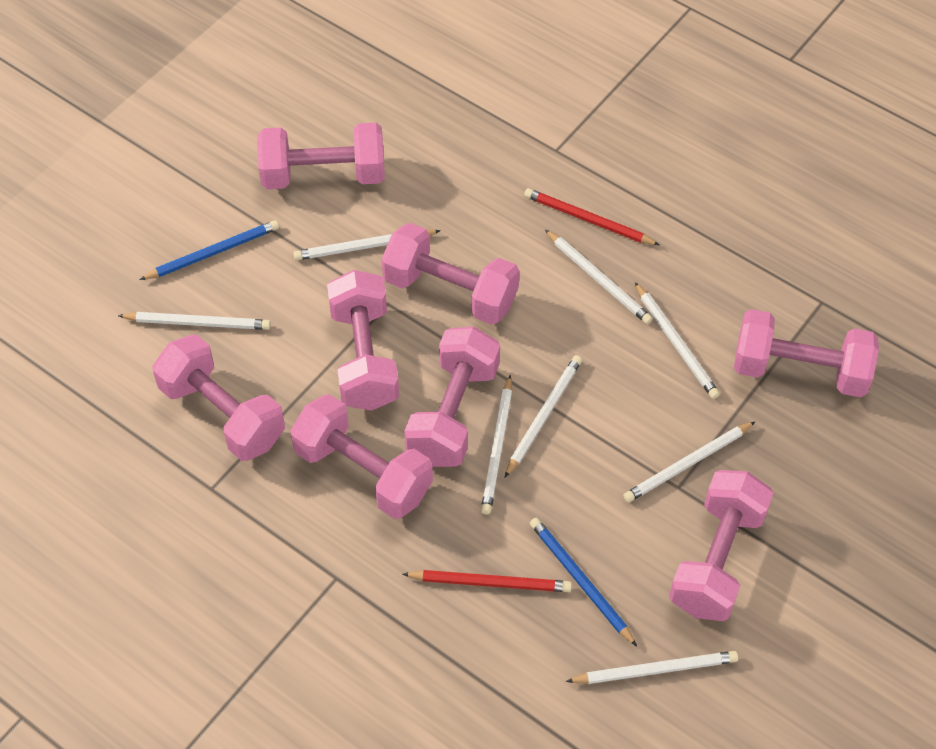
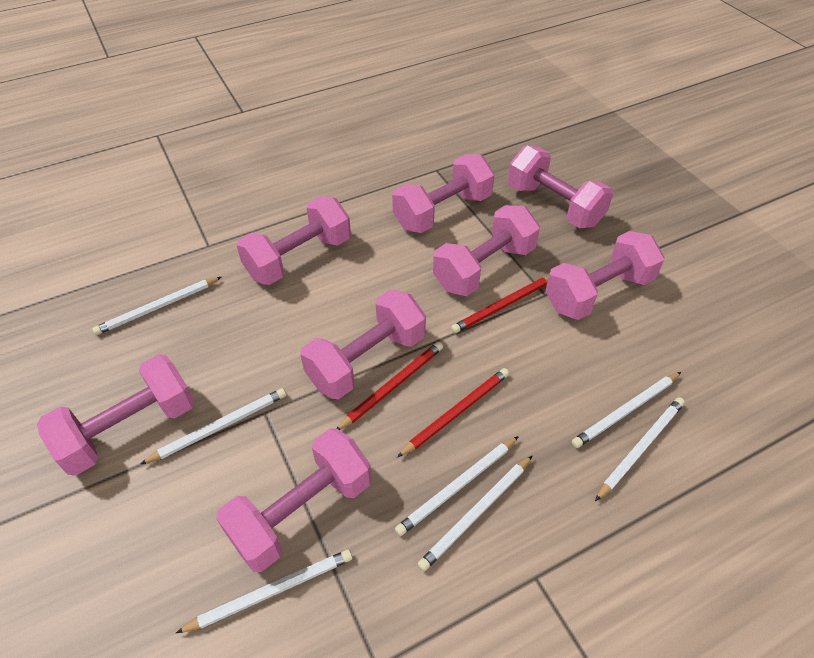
blue pencil: [139,220,279,280] [530,518,637,647] = 2 -> none = 0
red pencil: [402,570,572,592] [524,188,659,245] = 2 -> [336,342,443,430] [397,368,509,457] [451,276,549,333] = 3
white pencil: [118,312,271,330] [293,229,441,260] [481,375,512,514] [504,355,582,478] [545,230,653,324] [566,651,738,684] [623,422,755,502] [635,282,720,399] = 8 -> [92,277,221,335] [140,388,286,464] [176,549,352,633] [395,436,519,536] [418,455,533,571] [572,372,681,448] [595,397,685,501] = 7

